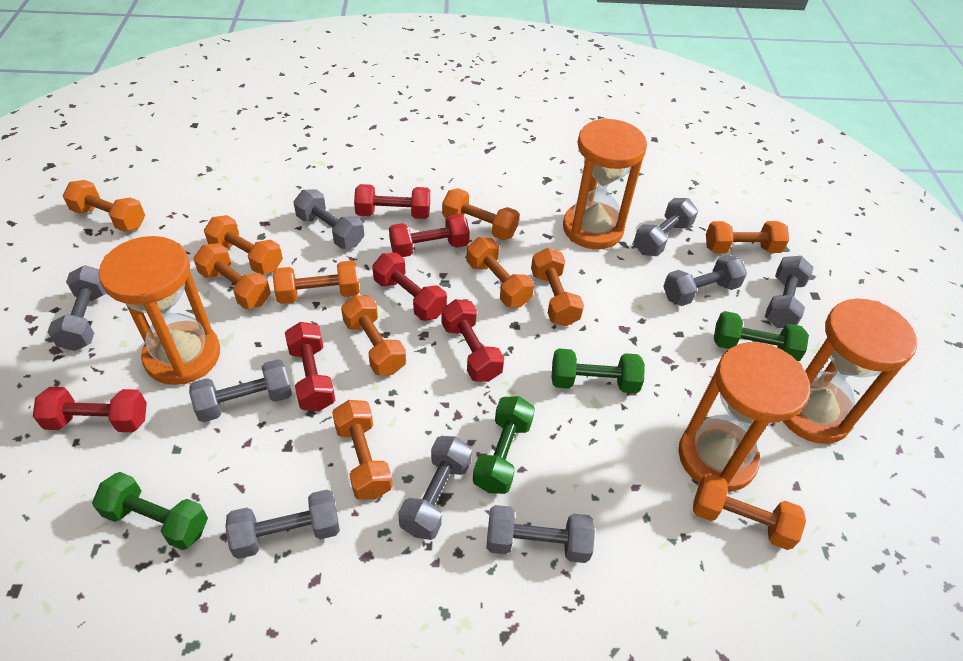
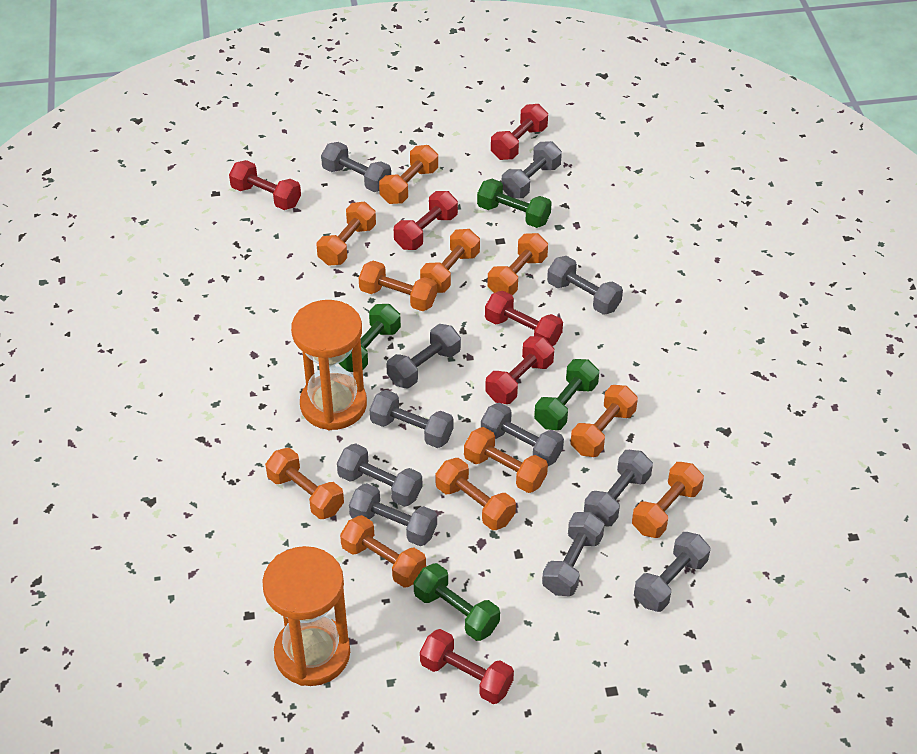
grey dumbbell: [48,265,107,351] [189,359,292,422] [225,489,340,559] [293,189,364,249] [398,436,472,540] [486,505,595,563] [634,198,698,256] [663,255,747,306] [765,256,814,328] = 9 -> [321,142,391,192] [337,443,422,507] [349,483,437,546] [370,390,454,448] [386,324,461,389] [481,403,564,466] [502,141,562,198] [542,512,605,596] [547,256,623,315] [584,450,653,527] [634,532,710,612] = 11
orange hourglass: [99,236,220,385] [563,118,647,249] [679,342,810,492] [783,299,917,444] = 4 -> [262,546,350,686] [291,300,367,430] = 2

